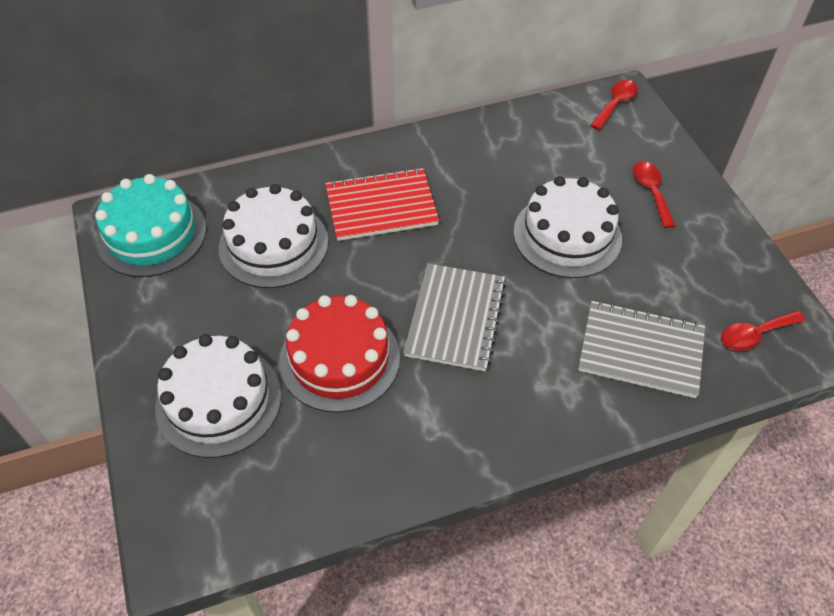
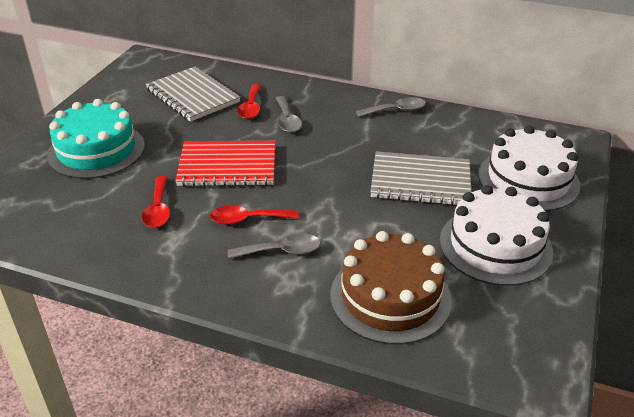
brown cake: none = 0 -> [330,231,452,345] = 1
grey spoon: none = 0 -> [227,234,321,259] [276,96,302,133] [356,97,426,117] = 3
red cake: [279,295,400,413] = 1 -> none = 0
white cake: [155,334,282,458] [219,184,328,288] [513,176,622,278] = 3 -> [440,185,553,286] [478,126,580,211] = 2

